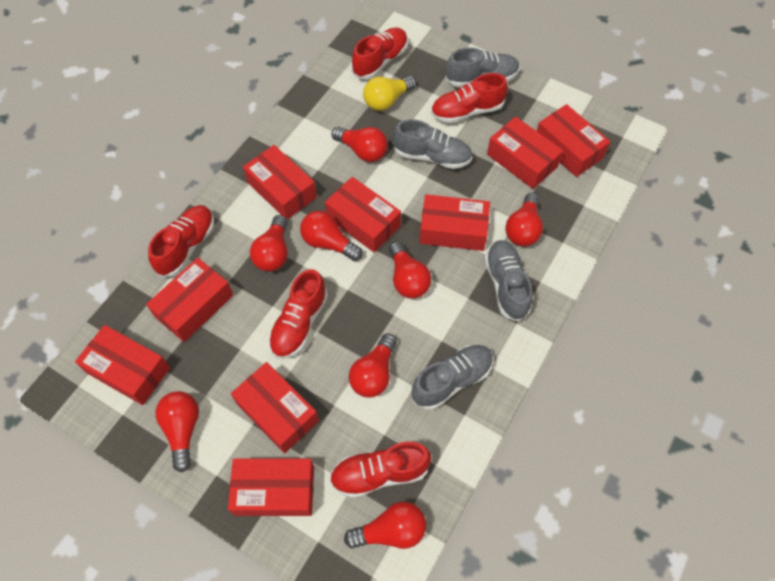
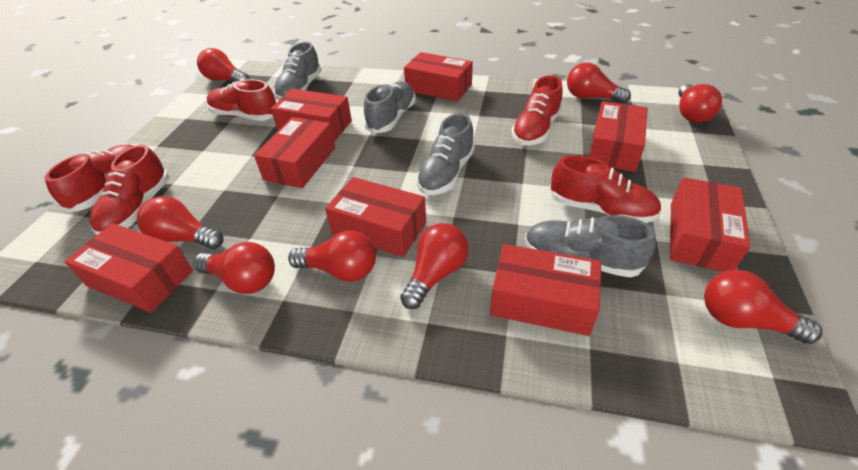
red box: [75,325,170,405] [146,258,233,342] [228,458,314,516] [231,362,319,453] [243,145,317,220] [325,177,401,253] [419,194,490,251] [487,116,563,189] [537,104,610,177] = 9 -> [64,223,193,313] [254,117,335,188] [271,88,352,142] [325,177,426,257] [404,52,473,102] [490,244,601,336] [589,101,647,172] [670,177,750,272] = 8
yellow light bulb: [363,76,416,111] = 1 -> none = 0

